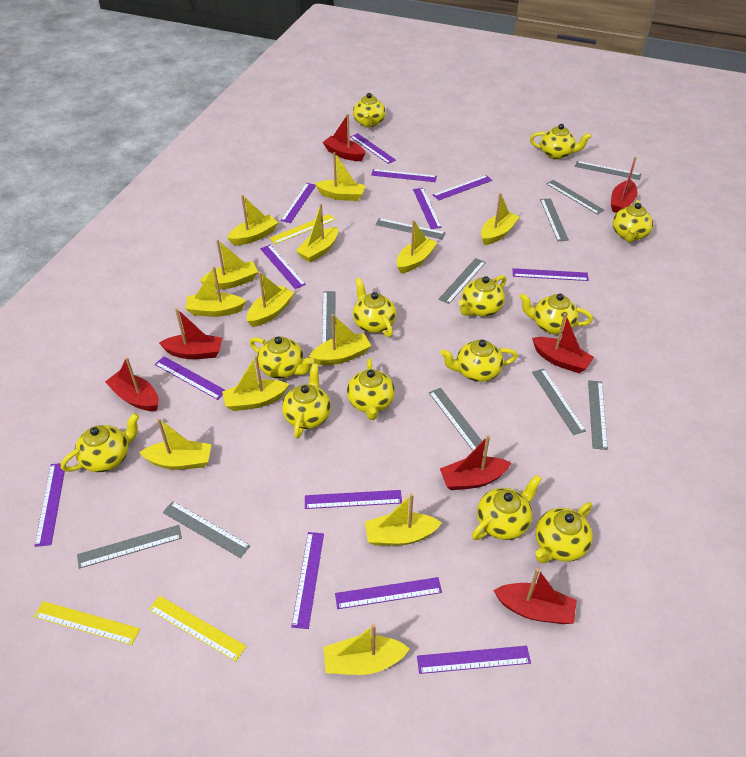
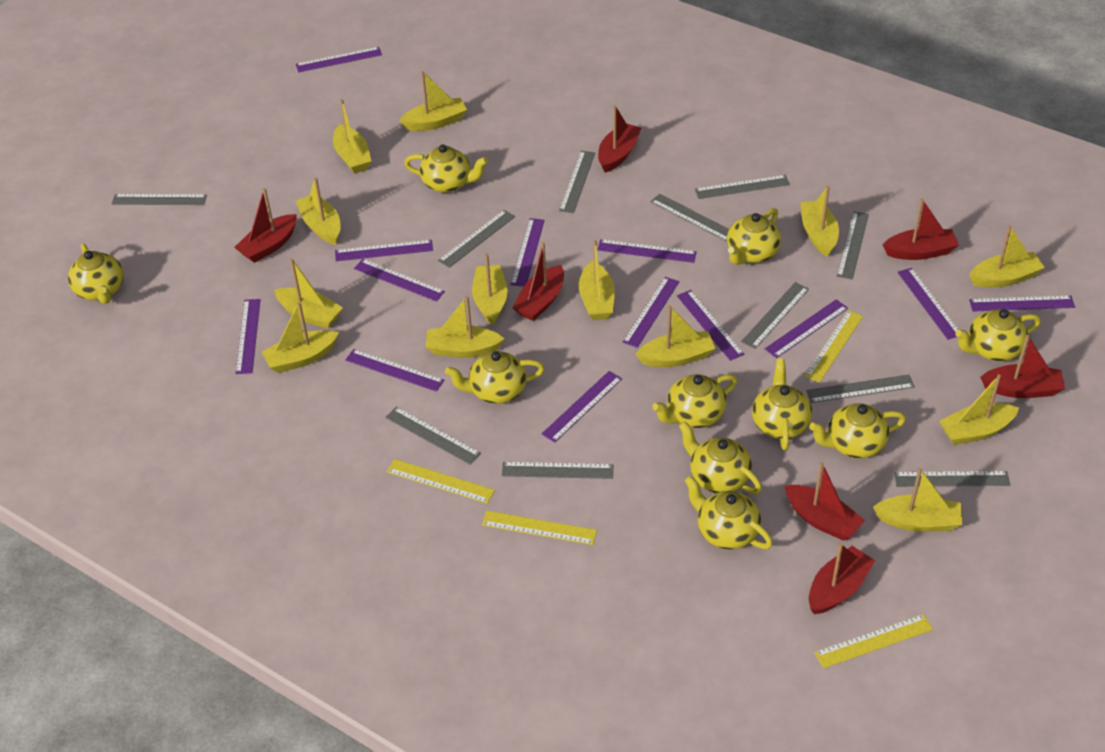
yellow ruler: [34,601,140,645] [149,596,246,661] [270,214,336,244] = 3 -> [387,459,495,504] [482,511,597,545] [804,310,863,383] [814,614,933,668] = 4
yellow teapot: [61,413,139,472] [249,337,314,379] [282,364,331,438] [347,358,395,420] [353,93,386,127] [353,278,397,337] [440,340,518,382] [459,275,506,316] [472,475,542,540] [519,293,593,334] [530,124,591,159] [535,502,593,563] [613,200,653,242] = 13 -> [68,243,124,304] [404,144,488,193] [445,351,545,404] [652,374,737,428] [679,421,762,494] [684,476,773,550] [727,208,781,265] [752,359,812,450] [809,403,906,458] [955,309,1041,361] = 10

